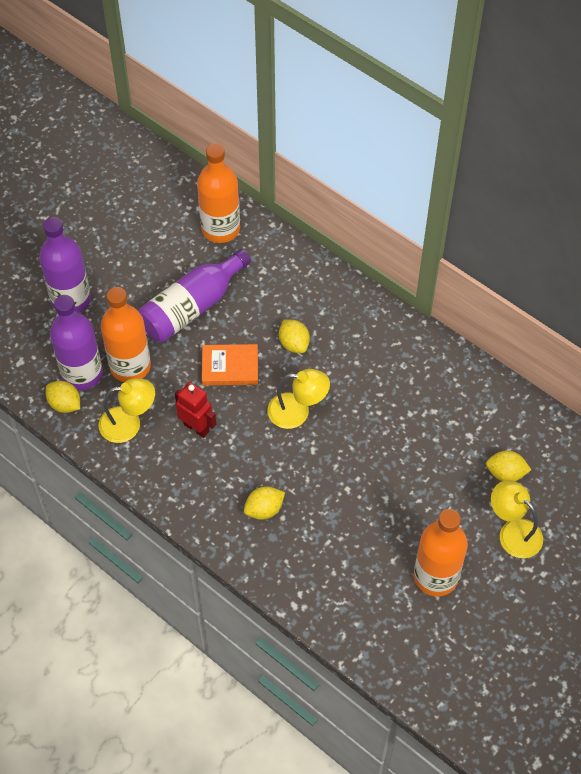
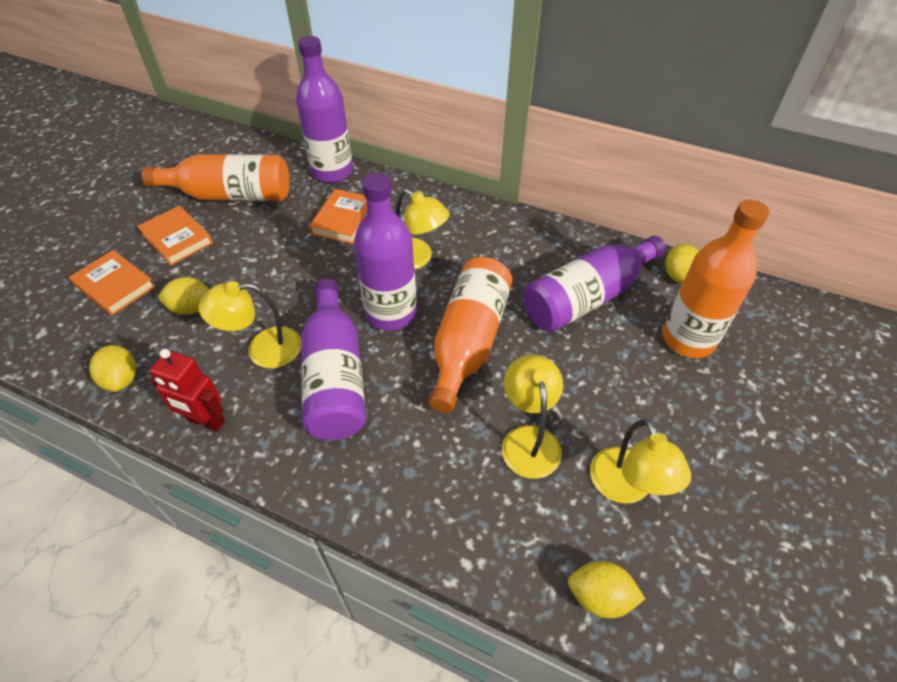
orange book: [202,344,258,386] = 1 -> [69,250,155,316] [137,206,213,266] [309,189,367,244] = 3
purple bottle: [39,217,91,313] [50,295,103,390] [138,249,251,342] = 3 -> [296,36,353,183] [301,279,366,440] [354,173,417,331] [524,236,666,332] = 4
yellow lamp: [98,378,155,443] [267,369,330,429] [491,480,543,558] = 3 -> [198,281,301,368] [395,189,450,270] [502,354,563,479] [590,419,691,504] = 4

